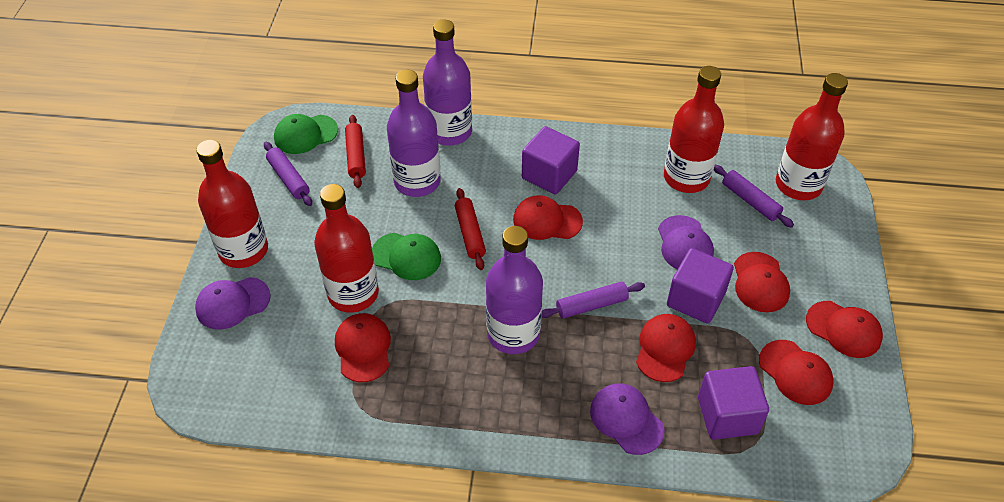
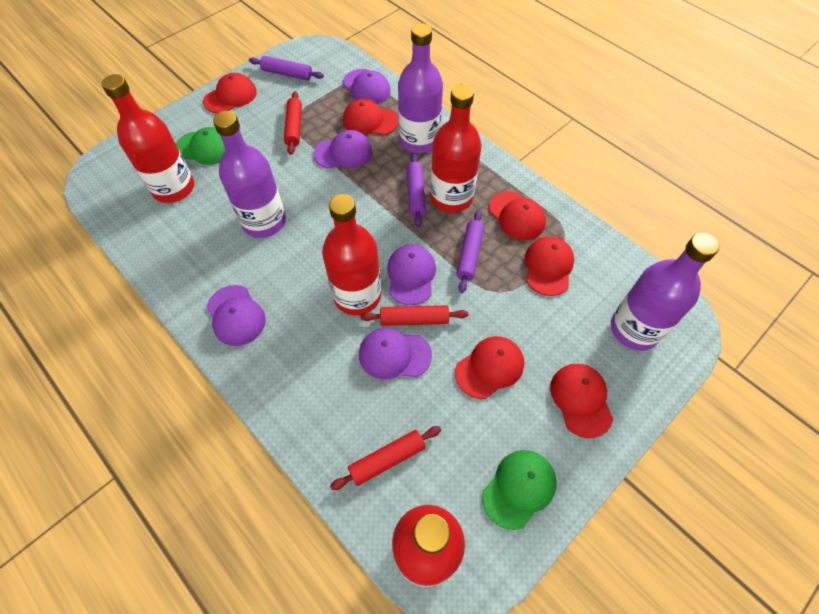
purple cap: [195,277,271,330] [590,383,665,455] [658,215,714,269] = 3 -> [207,285,266,346] [314,130,372,168] [343,69,391,104] [359,328,432,379] [387,245,436,305] = 5
purple cube: [522,126,580,195] [667,248,734,324] [698,366,769,440] = 3 -> none = 0
red rolling pin: [345,115,366,188] [455,188,486,270] = 2 -> [284,91,302,155] [330,426,441,490] [361,305,468,326] = 3

